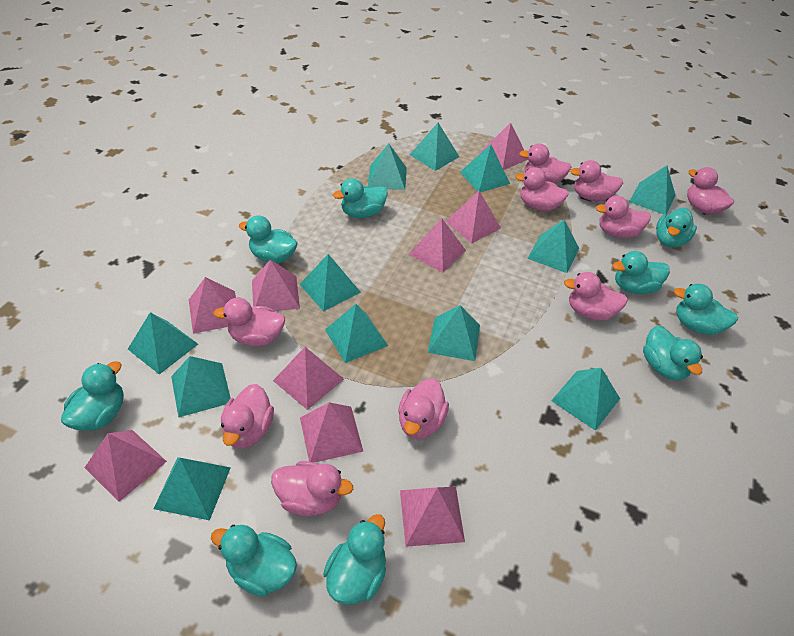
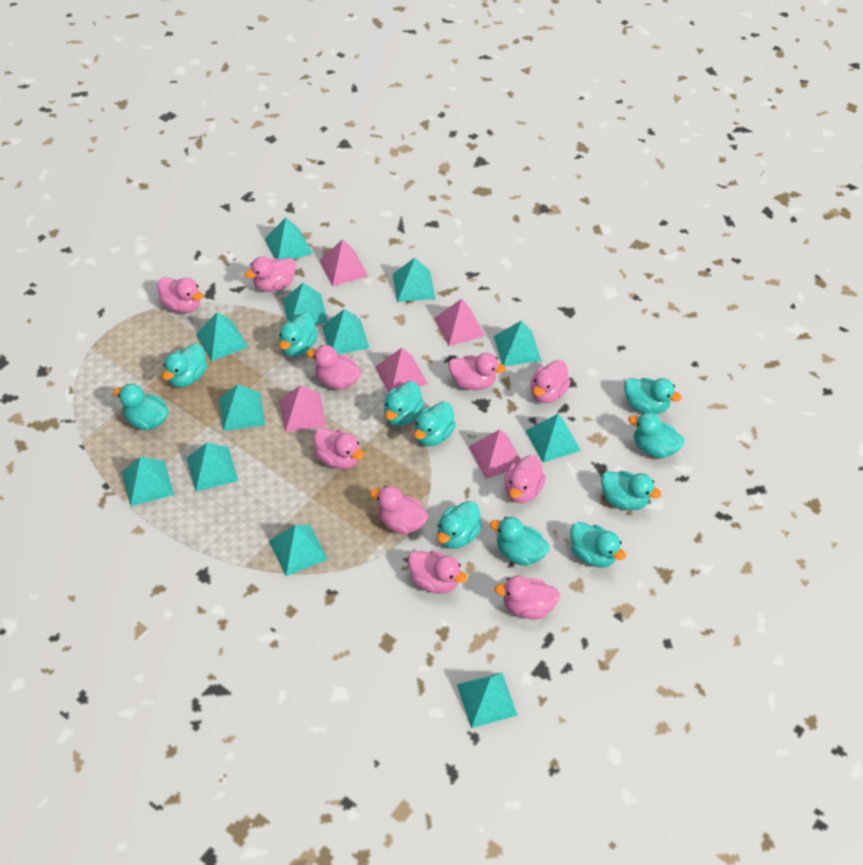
pink pyramid: [85,430,167,502] [189,277,236,334] [252,260,300,311] [273,347,344,410] [300,402,363,463] [400,487,465,547] [409,218,466,273] [445,191,501,244] [479,123,528,170] = 9 -> [279,385,327,432] [319,239,368,286] [375,348,428,393] [434,299,485,346] [468,429,521,479] = 5
turquoise duck: [61,361,124,431] [211,525,297,597] [239,215,298,263] [323,514,386,605] [333,178,388,218] [613,251,670,294] [643,325,703,381] [656,208,697,248] [674,284,738,335] = 9 -> [113,384,168,430] [162,343,207,387] [279,313,318,357] [384,381,424,426] [414,401,456,446] [437,501,482,549] [490,517,550,566] [570,522,626,568] [601,471,661,510] [624,378,681,414] [628,412,685,458] = 11

